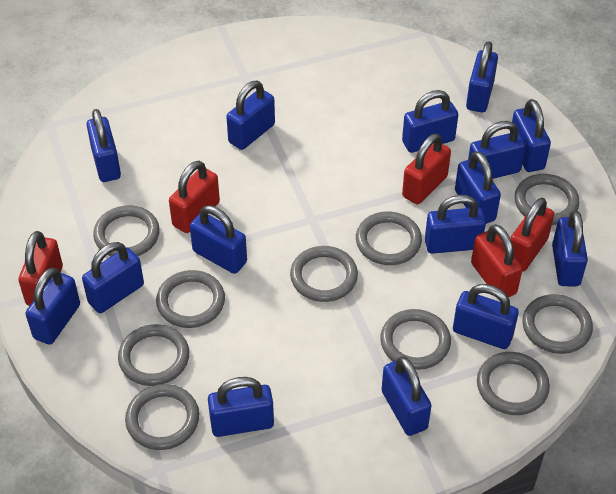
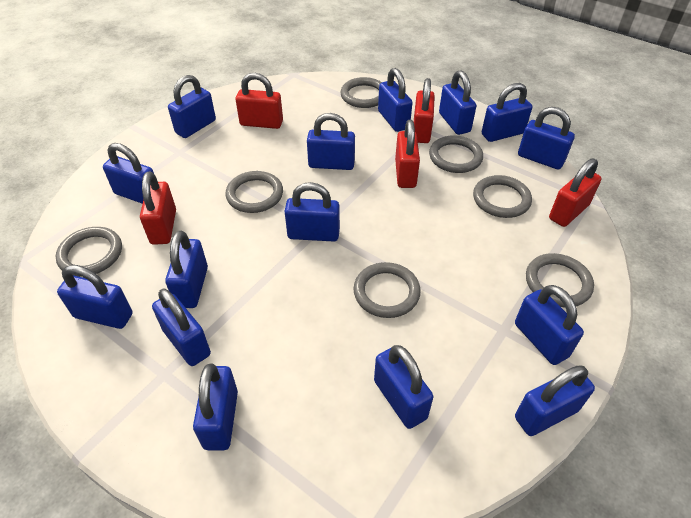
grey ring: [93,205,160,257] [118,324,189,386] [125,384,199,450] [156,270,225,328] [290,246,358,302] [356,211,422,265] [380,309,451,370] [477,352,550,415] [514,174,580,225] [522,294,593,354] = 10 -> [56,227,122,277] [225,171,283,213] [340,77,382,108] [353,262,421,318] [429,135,483,173] [473,175,532,218] [526,253,594,308] = 7

